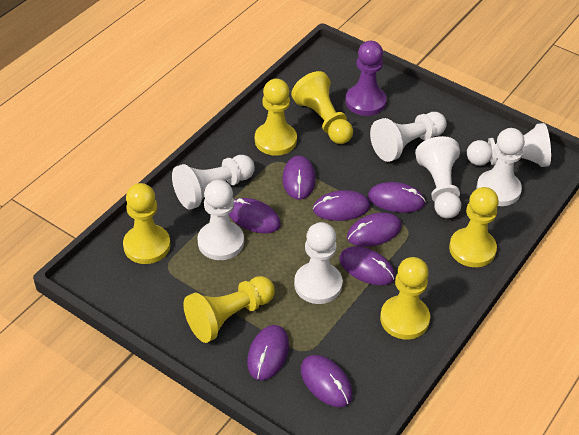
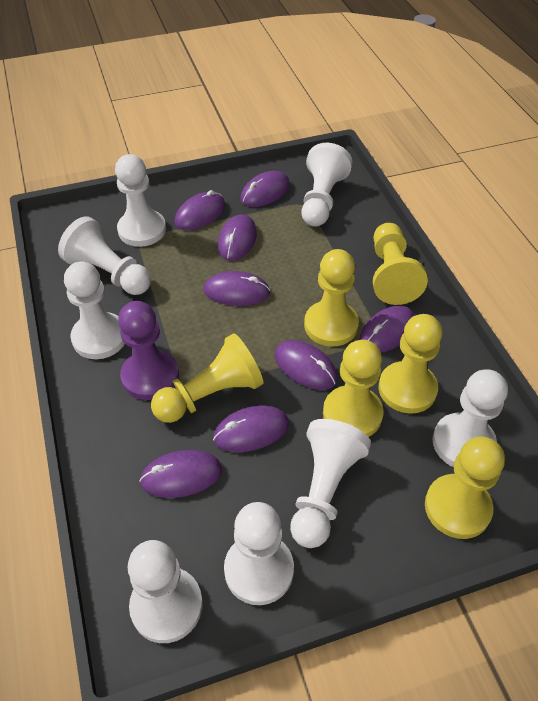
white pawn: [172,155,255,210] [197,180,244,260] [294,222,343,304] [370,112,447,162] [415,136,461,219] [467,123,551,167] [476,128,525,206] = 7 -> [58,216,151,295] [64,261,125,359] [115,154,166,247] [128,540,203,643] [224,502,294,605] [290,419,371,548] [302,143,353,227] [432,370,508,467] = 8

